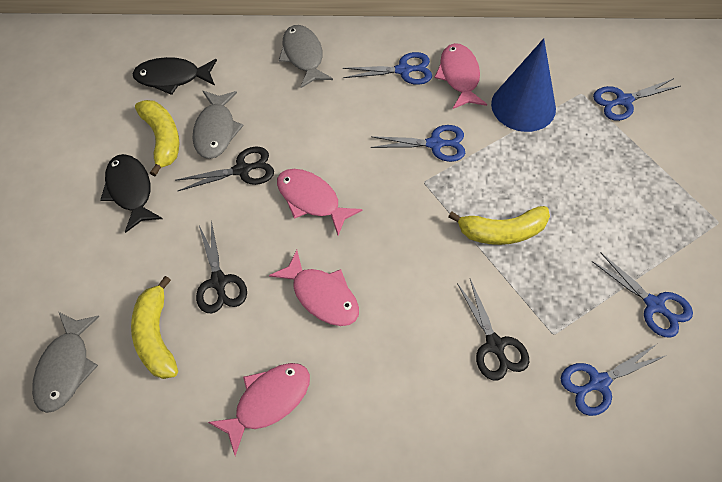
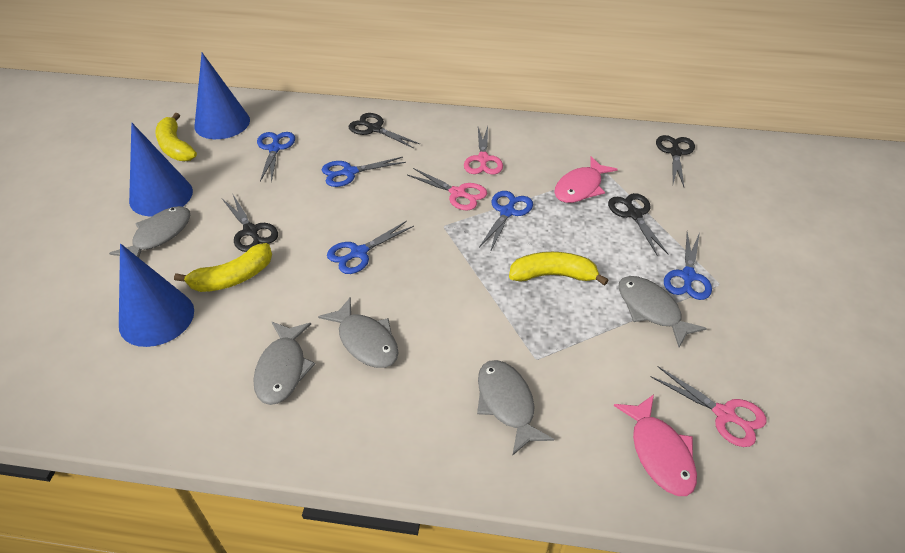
black fish: [100,154,163,233] [132,57,217,95] = 2 -> none = 0
black scissors: [175,147,274,191] [196,220,247,313] [457,279,529,380] = 3 -> [222,193,278,252] [349,113,420,149] [608,193,668,256] [656,135,695,187] = 4
blue cone: [491,38,556,132] = 1 -> [119,244,194,347] [129,123,193,216] [195,53,250,139] = 3
grey fish: [32,312,100,413] [193,91,244,159] [279,25,333,88] = 3 -> [109,206,190,258] [253,322,315,405] [318,298,399,368] [477,360,554,456] [618,276,707,347] = 5
pink fish: [208,363,310,456] [269,250,359,326] [277,169,362,235] [434,43,487,109] = 4 -> [554,156,618,203] [614,395,697,496] = 2
pink scissors: none = 0 -> [407,168,487,210] [464,126,503,174] [650,366,766,447] = 3

